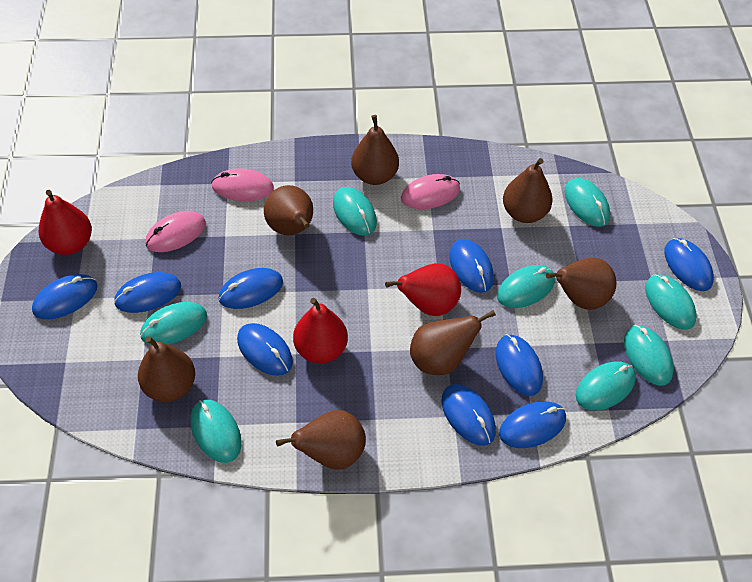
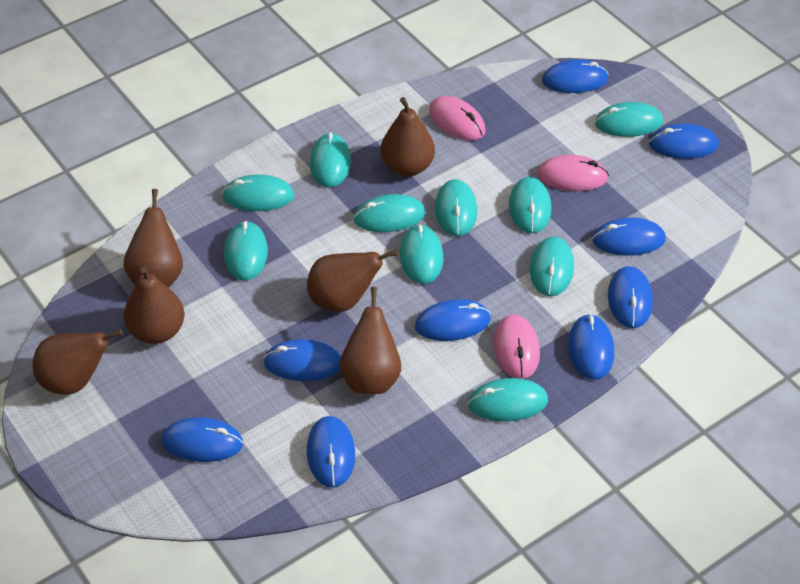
brown pear: [138,336,195,402] [264,185,313,235] [276,410,366,469] [351,115,399,185] [410,310,496,375] [503,158,553,223] [546,257,616,310] = 7 -> [32,329,123,395] [124,189,183,288] [124,267,185,344] [307,249,398,312] [339,287,401,394] [380,97,435,176] = 6
red pear: [39,190,92,255] [293,298,348,363] [385,263,461,316] = 3 -> none = 0
turquoise mouse: [140,302,207,345] [191,399,242,463] [333,187,377,236] [497,265,555,308] [564,178,610,227] [575,361,636,410] [624,325,674,386] [645,275,697,330] = 8 -> [222,174,295,211] [224,221,268,281] [310,132,351,187] [353,194,425,232] [400,224,443,284] [435,179,477,236] [468,378,548,422] [509,177,551,233] [530,237,574,296] [595,102,663,137] = 10

